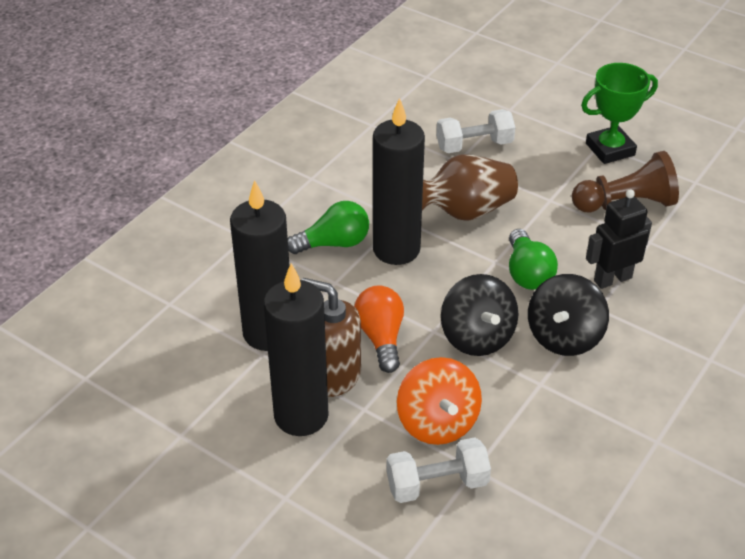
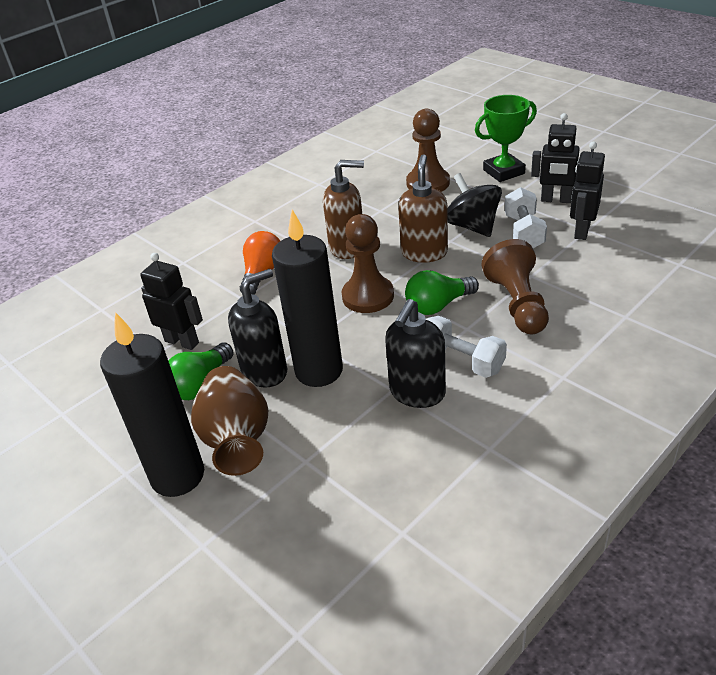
black candle: [230,180,289,351] [264,263,329,436] [373,98,425,265] = 3 -> [100,312,204,497] [272,210,343,387] = 2
black robot: [586,189,652,289] = 1 -> [140,253,203,350] [531,113,581,203] [570,141,605,240] = 3
black soap dispenser: none = 0 -> [228,269,287,388] [385,299,446,408] = 2
black spinning top: [441,274,519,356] [528,274,609,356] = 2 -> [447,173,502,237] = 1
brown pawn: [572,151,679,213] = 1 -> [342,214,394,313] [406,109,450,192] [482,239,549,334] = 3
brown soap dispenser: [302,278,361,397] = 1 -> [323,160,364,259] [398,154,448,263] = 2
orange spinning top: [397,357,482,445] = 1 -> none = 0

